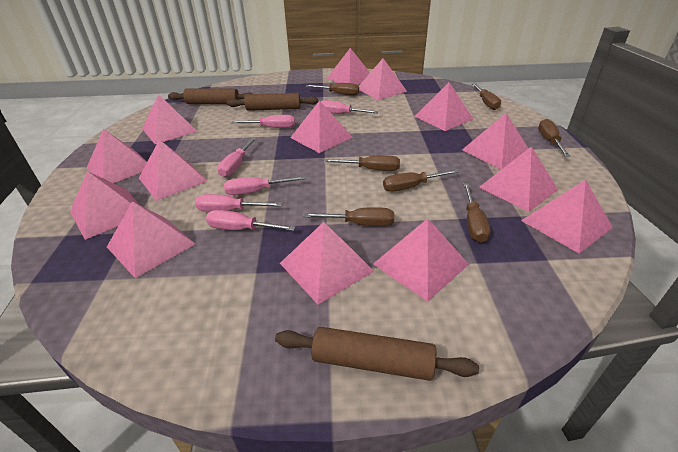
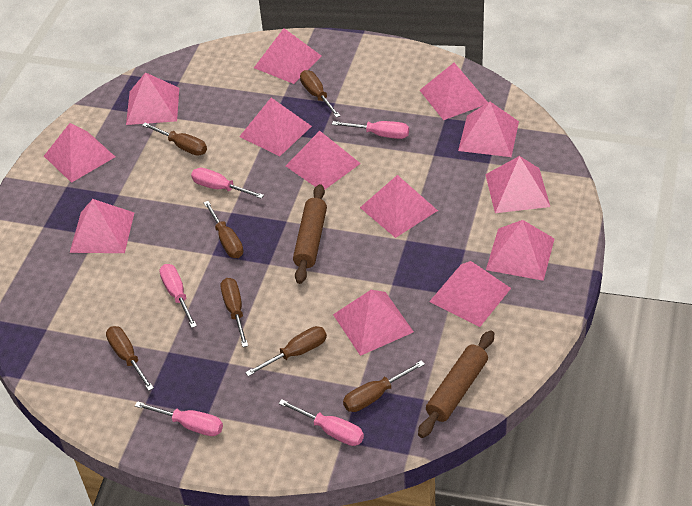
brown rolling pin: [168,88,253,104] [227,93,318,111] [275,327,479,381] = 3 -> [293,184,327,284] [418,330,494,438] = 2
pink pyramid: [70,171,138,240] [87,129,147,183] [107,201,196,278] [139,140,207,201] [142,94,198,144] [280,222,374,305] [290,100,353,153] [327,48,370,85] [359,58,407,100] [373,218,469,302] [414,83,473,131] [462,113,528,170] [479,146,558,212] [521,179,613,254] = 14 -> [44,123,115,183] [70,199,134,253] [126,72,179,125] [239,98,312,156] [254,28,322,84] [286,131,361,190] [333,290,414,356] [360,175,438,238] [420,63,488,120] [429,261,511,327] [458,102,519,157] [485,156,550,213] [486,220,555,281] = 13
pink screwdriver: [195,194,282,212] [206,210,295,231] [217,137,257,177] [224,176,306,195] [231,115,295,128] [321,100,378,114] = 6 -> [135,401,223,436] [159,264,197,328] [191,168,264,199] [279,399,364,446] [332,121,409,139] = 5

